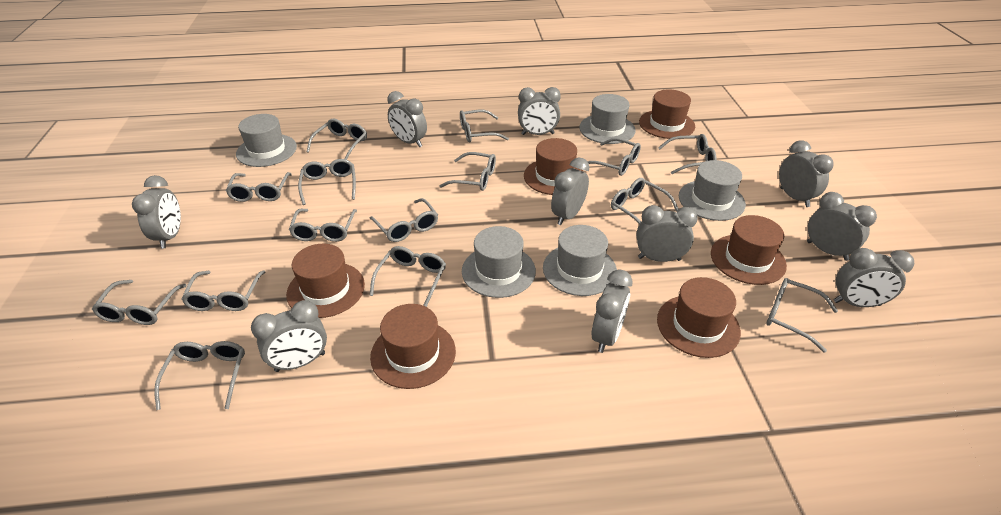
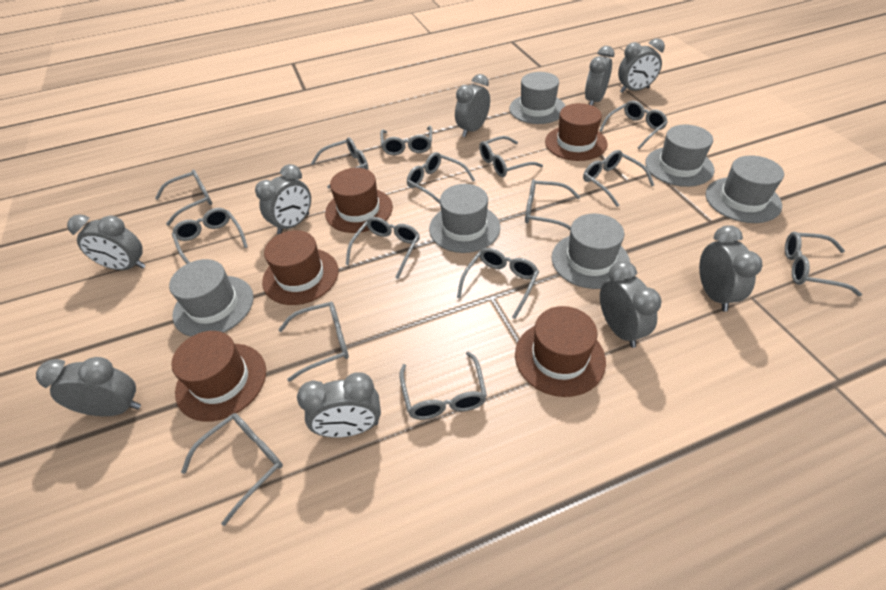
brown hat: [286,244,365,318] [370,304,456,389] [524,138,584,195] [639,89,695,139] [657,277,741,358] [711,215,787,285] = 6 -> [171,331,266,422] [262,230,338,305] [325,168,393,233] [515,306,606,397] [545,103,608,161] = 5
grey clock: [132,175,181,249] [251,300,327,372] [387,91,427,147] [518,87,561,135] [551,158,589,225] [592,269,633,353] [637,205,698,262] [779,140,834,207] [807,192,877,261] [834,248,914,307] = 10 -> [36,357,141,416] [67,214,146,270] [255,164,311,234] [297,372,381,438] [455,74,490,137] [585,46,615,106] [600,261,662,348] [618,38,665,93] [699,225,762,312] = 9
grey hat: [236,114,297,167] [462,226,536,298] [543,225,617,296] [579,94,636,144] [679,160,746,221] = 5 -> [169,259,253,337] [429,184,500,253] [509,72,565,124] [552,214,630,289] [645,125,714,187] [706,155,784,223] = 6

